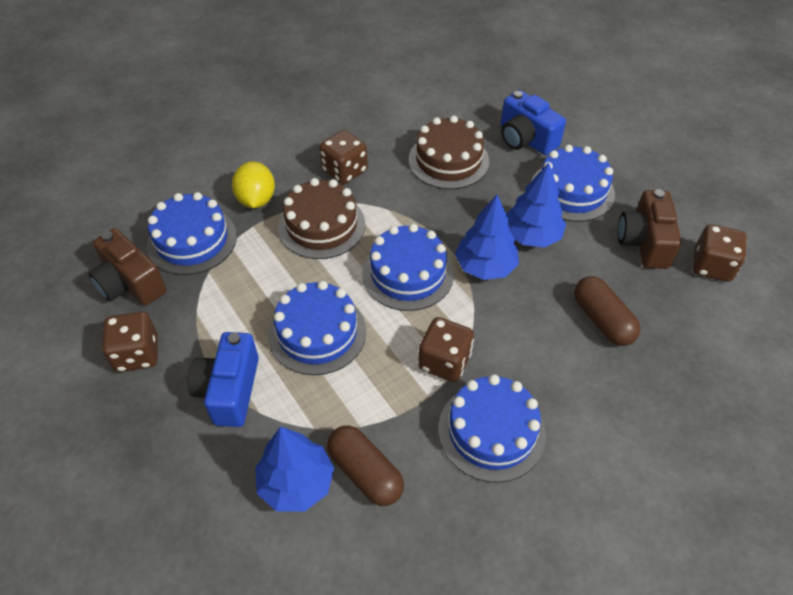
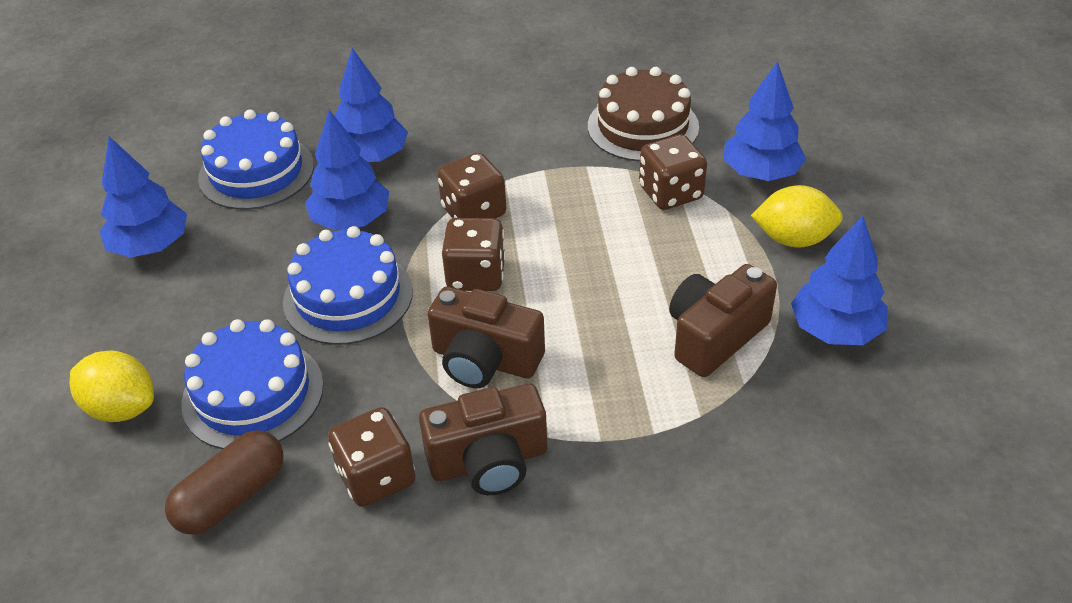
blue cake: [147,192,237,275] [268,281,366,375] [362,224,454,311] [438,374,546,483] [531,145,615,222] = 5 -> [181,319,324,449] [198,110,314,210] [283,226,413,345] = 3
blue camera: [187,332,259,427] [501,90,566,155] = 2 -> none = 0
blue tree: [255,426,334,512] [455,195,519,280] [507,163,566,248] = 3 -> [100,136,187,258] [305,110,389,230] [335,48,408,163] [723,61,806,181] [791,216,888,345] = 5
brown cake: [278,178,365,259] [408,116,489,189] = 2 -> [588,67,699,162] = 1
brown camera: [88,228,167,306] [617,189,681,269] = 2 -> [419,383,547,495] [428,287,545,388] [669,264,777,377] = 3
brown capsule: [327,425,404,506] [574,276,641,346] = 2 -> [165,430,284,535] = 1
yellow lemon: [232,162,275,208] = 1 -> [70,351,154,422] [751,185,843,248] = 2

